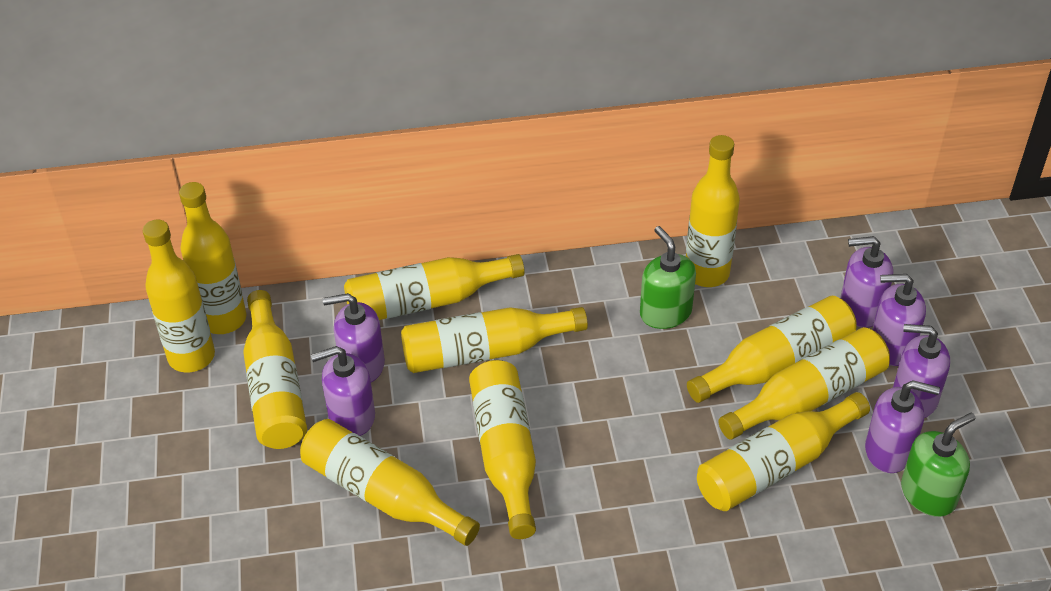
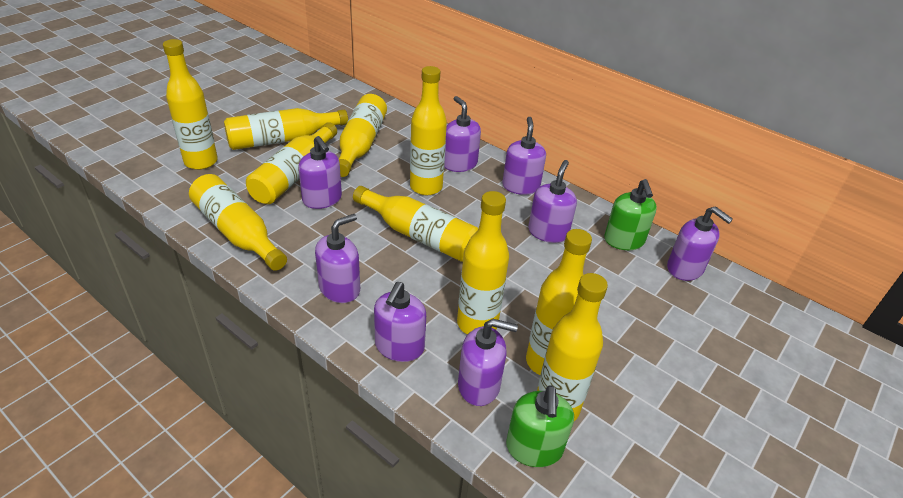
purple soap dispenser: [311,346,375,436] [323,293,385,382] [840,236,893,328] [865,381,940,473] [872,274,926,366] [893,324,950,418] = 6 -> [298,136,342,209] [315,214,360,303] [374,282,426,362] [444,96,481,172] [458,319,518,406] [502,117,546,195] [528,160,577,243] [667,206,733,281] = 8
yellow bottle: [143,220,215,373] [179,182,246,334] [243,290,307,449] [300,419,480,546] [344,254,525,320] [401,307,588,373] [469,360,536,539] [686,135,740,287] [687,296,857,403] [697,392,870,511] [718,327,890,440] = 11 -> [163,39,218,170] [189,174,287,271] [224,108,348,150] [246,122,337,204] [339,94,387,177] [353,186,478,262] [410,66,447,195] [457,191,509,335] [526,229,592,375] [537,273,608,421] = 10

